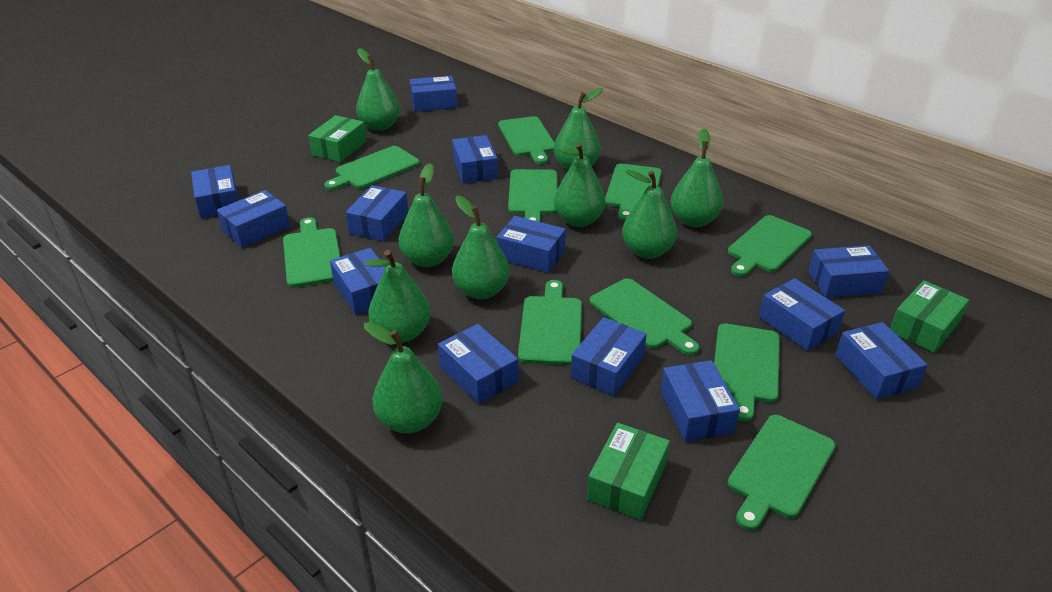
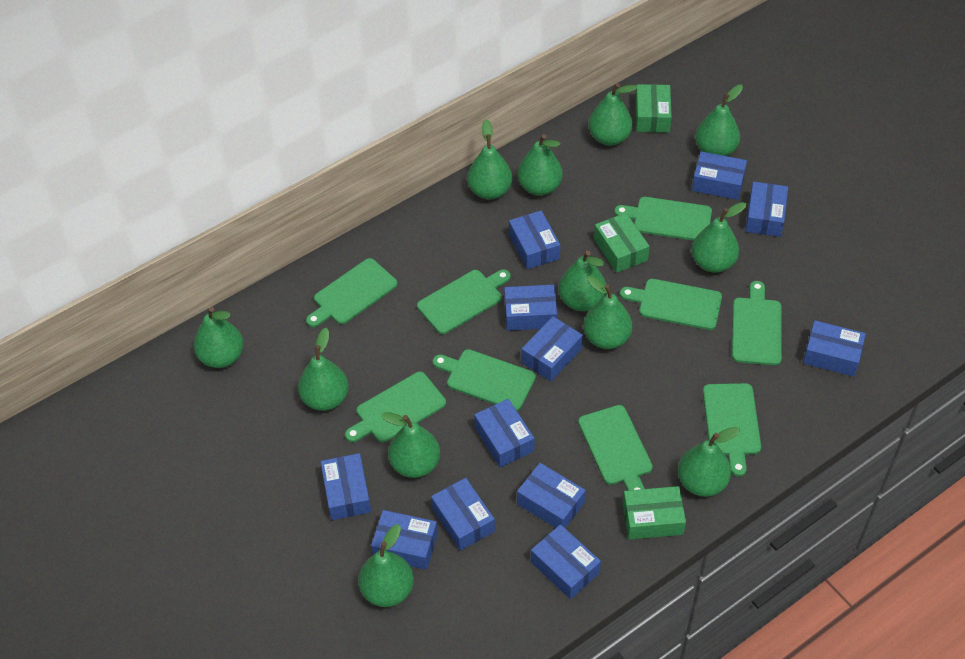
blue box: [191,165,239,219] [217,190,290,248] [330,248,385,315] [346,185,408,241] [410,76,457,112] [438,324,518,404] [452,135,498,183] [497,216,566,273] [571,317,647,396] [660,360,740,442] [759,278,845,351] [808,245,889,298] [835,322,927,399] = 13 -> [320,453,371,520] [371,510,438,570] [431,478,495,551] [474,399,535,467] [504,284,557,331] [509,210,560,270] [517,463,586,528] [522,316,583,381] [531,524,601,599] [692,151,747,200] [745,182,788,237] [803,320,866,376] = 12
green cutting board: [283,217,340,287] [324,146,420,190] [498,116,555,164] [508,169,557,222] [518,280,582,365] [589,278,699,356] [605,164,662,221] [714,323,780,422] [727,415,835,531] [728,215,812,277] = 10 -> [306,258,398,327] [345,372,446,442] [417,269,510,334] [433,349,536,411] [578,405,653,490] [614,197,712,241] [620,279,722,330] [703,383,761,476] [732,281,782,365] = 9
green pear: [356,48,400,131] [364,250,431,342] [364,322,443,434] [399,163,454,267] [452,196,510,299] [554,88,603,170] [554,143,605,227] [622,169,677,259] [671,128,723,227] = 9 -> [194,307,244,368] [298,328,349,411] [358,524,414,607] [381,412,440,478] [467,119,512,200] [518,134,563,196] [559,251,606,311] [583,275,632,349] [588,83,638,146] [678,427,740,497] [691,202,747,273] [695,84,743,156] = 12

